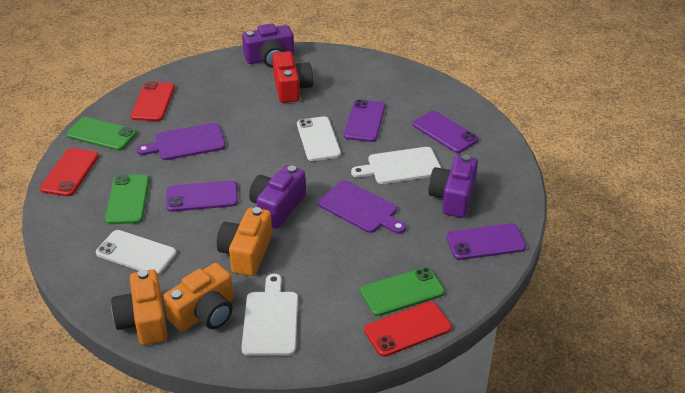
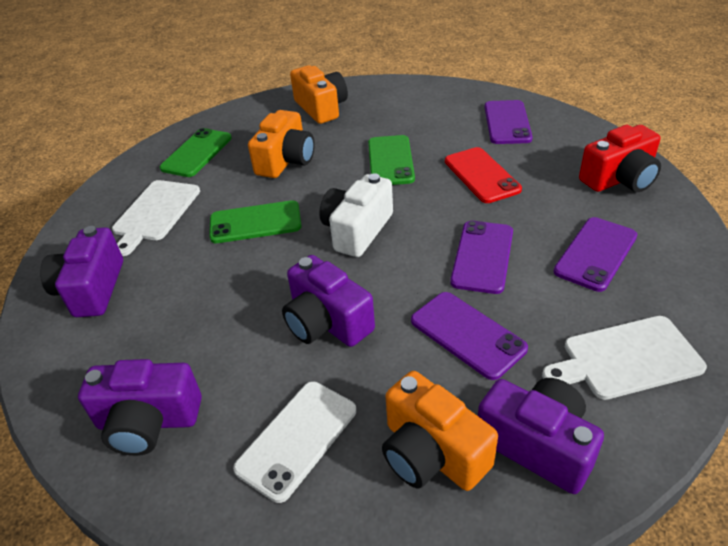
purple camera: [242,23,294,68] [249,165,306,229] [428,154,478,218] = 3 -> [40,226,123,317] [78,359,202,456] [282,255,375,347] [478,378,604,494] = 4
purple cutting board: [137,123,226,160] [318,180,406,234] = 2 -> none = 0
red phone: [40,148,99,196] [131,81,175,121] [364,302,452,357] = 3 -> [445,147,522,203] = 1
white camera: none = 0 -> [319,173,393,257] = 1
white phone: [96,230,176,275] [297,116,341,161] = 2 -> [233,381,356,503] = 1

